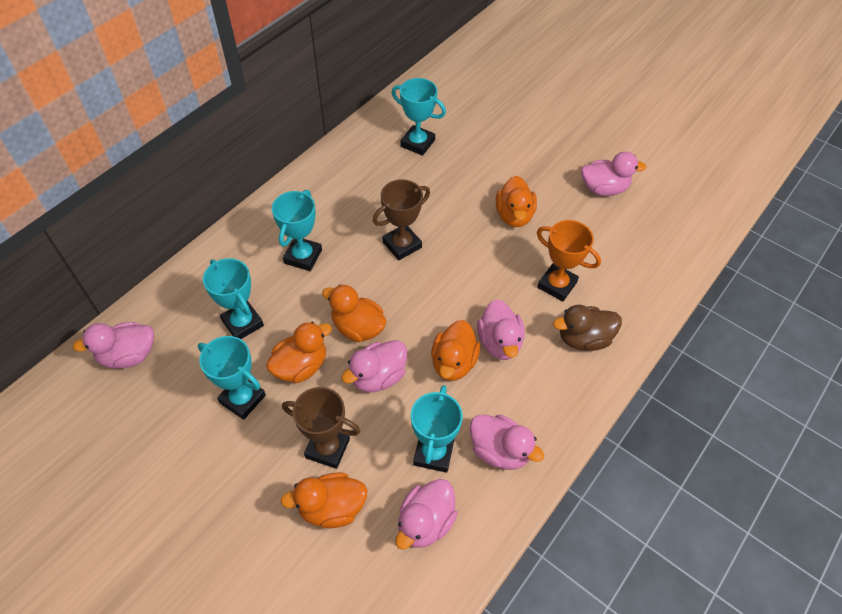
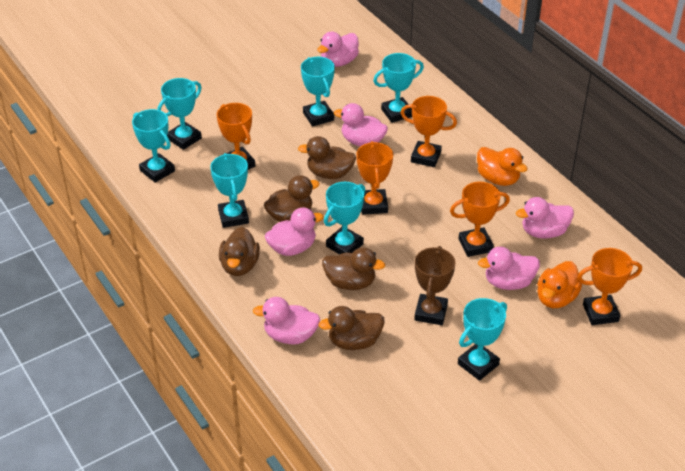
brown duck: [553,305,622,351] = 1 -> [219,227,260,276] [264,175,320,222] [298,136,356,179] [319,306,384,350] [322,247,385,290] = 5
brown trophy: [282,387,360,469] [373,179,430,260] = 2 -> [414,246,455,325] = 1
orange duck: [266,322,332,383] [280,472,367,528] [322,284,387,342] [431,320,480,381] [496,176,537,227] = 5 -> [477,147,527,186] [537,261,582,308] = 2
orange trophy: [537,220,601,302] = 1 -> [217,103,255,170] [356,141,393,215] [401,96,457,167] [450,182,510,257] [577,248,642,325] = 5
turquoise trophy: [198,336,266,420] [203,258,264,339] [272,190,322,271] [392,78,446,156] [411,385,463,473] = 5 -> [132,109,175,183] [157,78,202,150] [210,153,249,228] [301,57,335,127] [324,182,365,255] [373,53,424,123] [458,298,507,381] = 7

